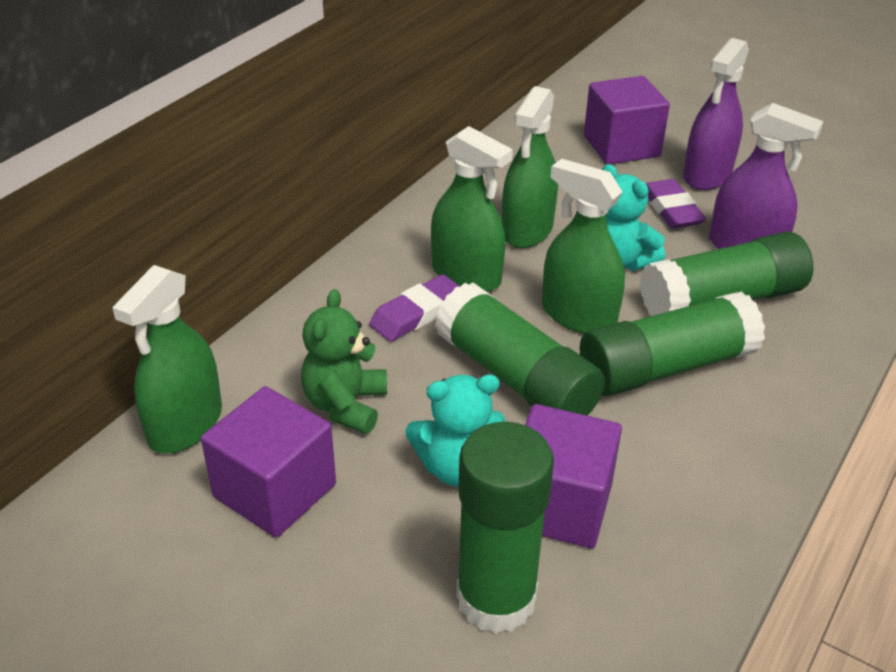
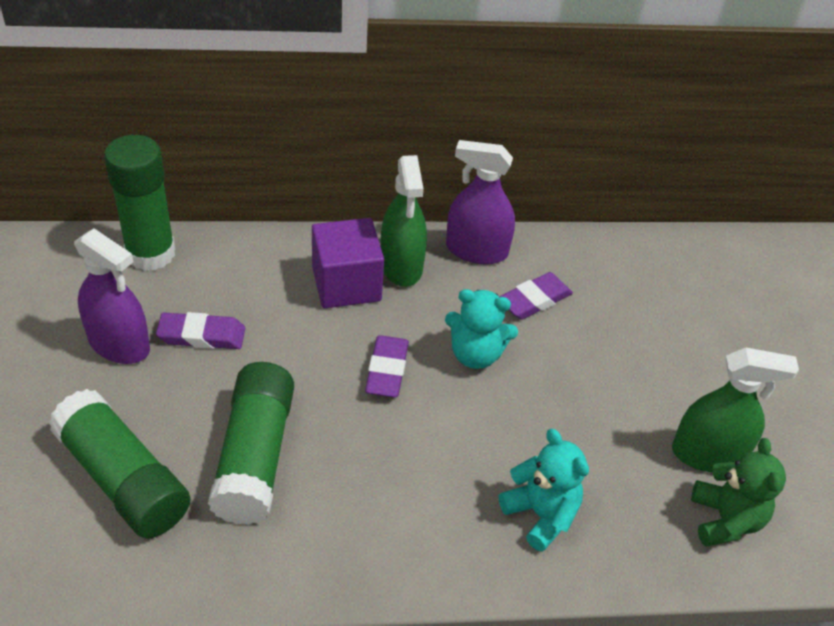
green glue stick: [435,283,605,416] [456,422,554,634] [580,291,765,396] [640,232,814,316] = 4 -> [48,389,190,539] [104,135,175,271] [208,362,294,525] = 3
green spray bottle: [112,265,222,453] [431,126,513,292] [502,86,558,248] [542,159,625,334] = 4 -> [381,155,427,287] [672,347,799,472] = 2
purple cube: [201,386,336,538] [525,404,622,548] [584,76,670,164] = 3 -> [312,218,384,308] = 1
purple eraser: [369,274,461,342] [646,179,706,228] = 2 -> [156,312,245,349] [365,335,409,397] [499,272,573,320] = 3

